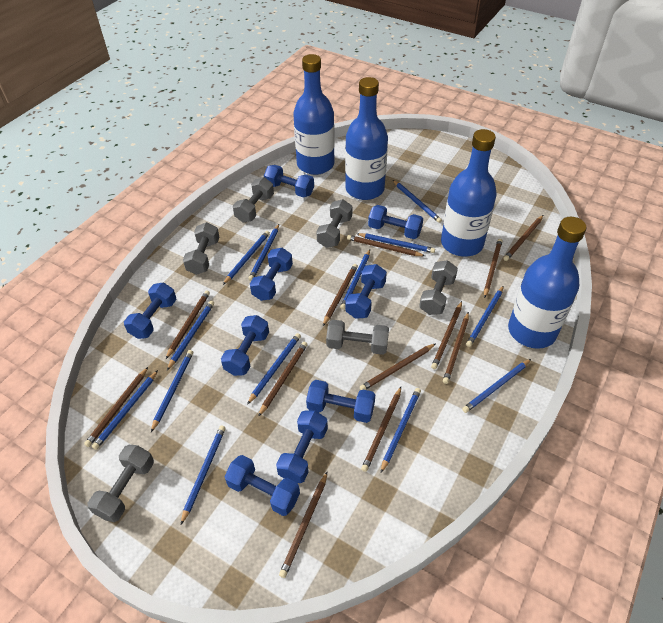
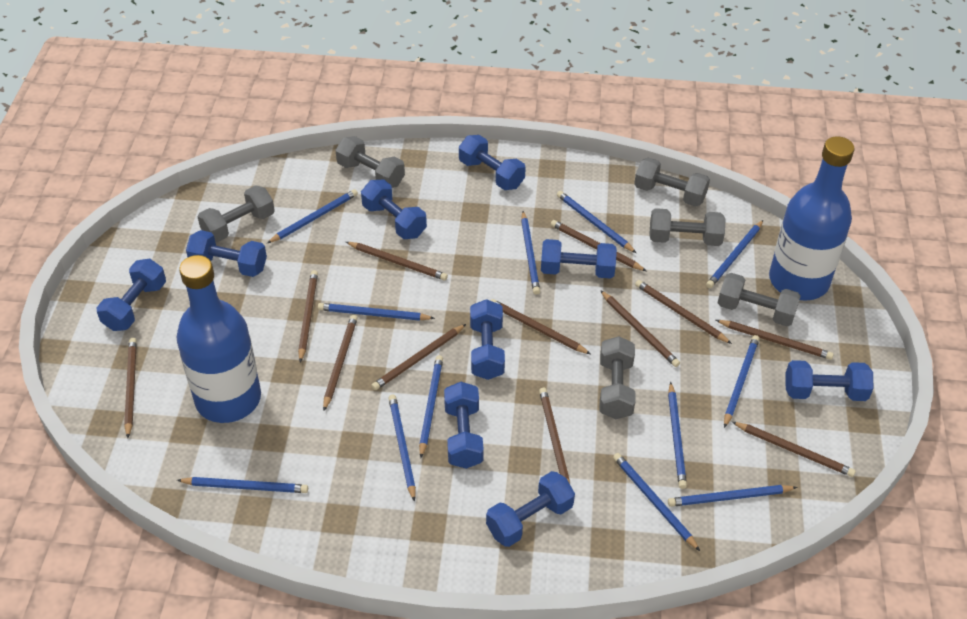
blue bottle: [293,54,335,175] [345,77,388,200] [441,129,497,257] [508,217,587,349] = 4 -> [177,255,261,423] [769,136,854,301] = 2
blue pencil: [92,370,158,450] [151,350,193,432] [167,301,214,370] [181,425,226,524] [223,231,270,285] [247,333,301,405] [248,224,279,281] [340,249,370,310] [357,233,435,253] [381,388,421,473] [393,180,442,223] [462,359,531,413] [466,286,504,347] = 13 -> [177,477,308,493] [267,189,358,243] [318,303,435,321] [388,395,416,502] [419,355,443,458] [521,211,540,295] [557,191,636,253] [613,453,700,551] [668,382,687,489] [668,485,797,507] [706,220,763,288] [724,335,760,428] = 12

